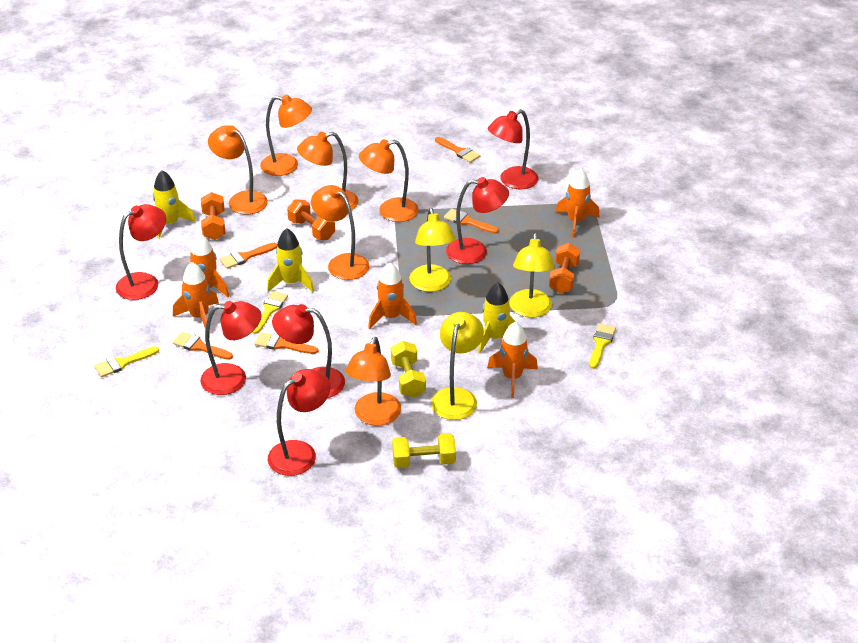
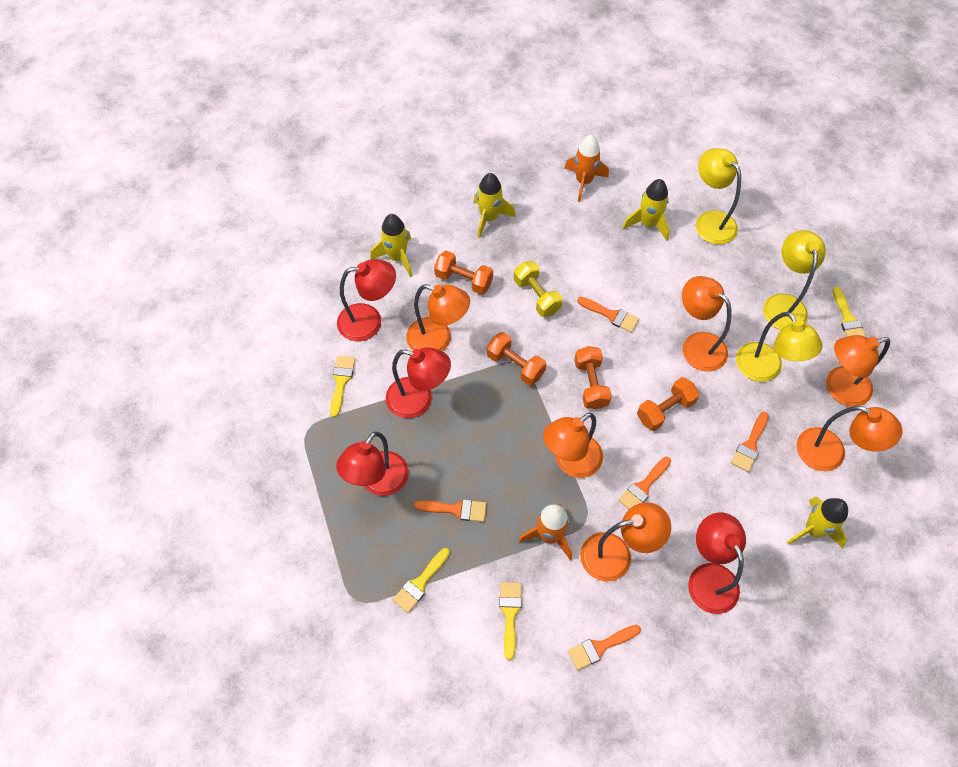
orange dumbbell: [201,192,225,240] [287,199,335,240] [549,243,580,293] = 3 -> [434,251,493,295] [487,332,546,385] [574,346,612,409] [637,377,699,431] = 4
orange rocket: [173,262,219,334] [182,233,229,297] [368,262,417,329] [487,322,538,398] [555,168,600,237] = 5 -> [518,504,572,560] [564,135,609,202] = 2
red lamp: [116,204,166,300] [200,301,262,395] [268,369,330,476] [272,304,345,398] [446,177,509,264] [488,109,539,189] = 6 -> [336,432,409,496] [337,259,396,341] [386,347,451,418] [688,513,746,614] = 4
yellow brush: [94,346,159,377] [252,291,288,334] [589,323,616,369] = 3 -> [330,356,355,417] [393,548,450,613] [499,582,522,660] [832,286,866,337] = 4
yellow dumbbell: [391,341,426,397] [392,433,456,468] = 2 -> [514,261,563,317] = 1
yellow rocket: [153,170,196,239] [267,228,314,292] [478,282,516,353] = 3 -> [370,214,412,277] [474,173,516,238] [622,179,670,241] [787,497,848,548] = 4

